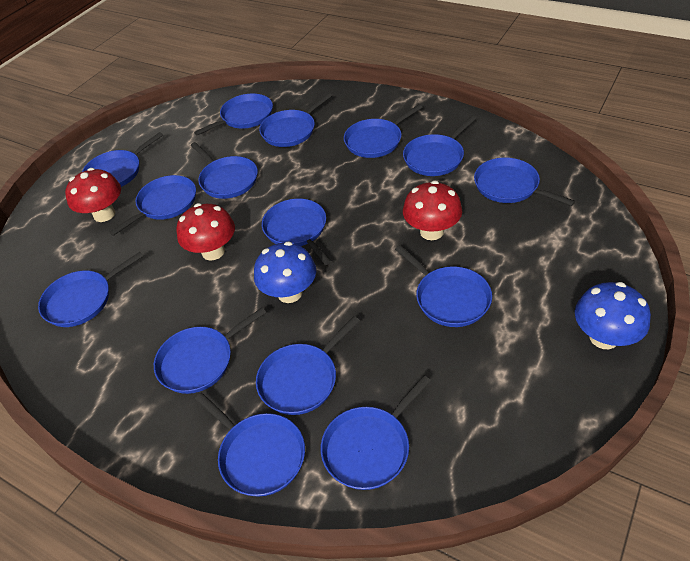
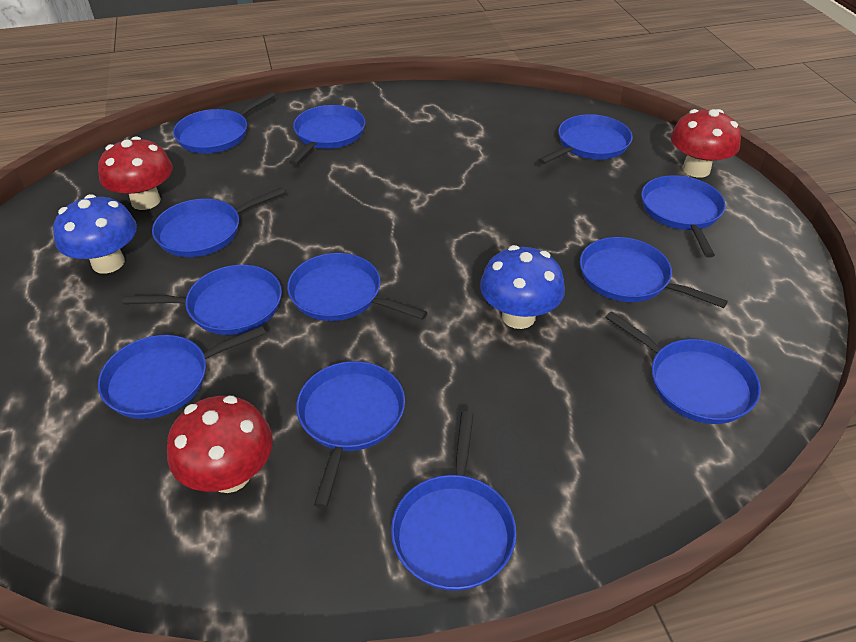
blue pan: [38,252,143,327] [82,132,163,187] [109,175,196,236] [154,307,266,394] [191,142,258,199] [194,93,273,135] [195,393,305,497] [256,316,360,415] [259,93,332,147] [262,199,331,265] [321,376,431,490] [344,104,423,158] [395,245,492,327] [403,116,476,176] [474,158,575,206] = 15 -> [98,326,266,419] [123,265,282,335] [152,187,285,257] [173,92,275,154] [287,253,427,321] [289,105,365,165] [296,361,405,508] [391,411,516,591] [538,114,632,164] [580,237,728,308] [605,311,761,424] [641,175,726,258] = 12

